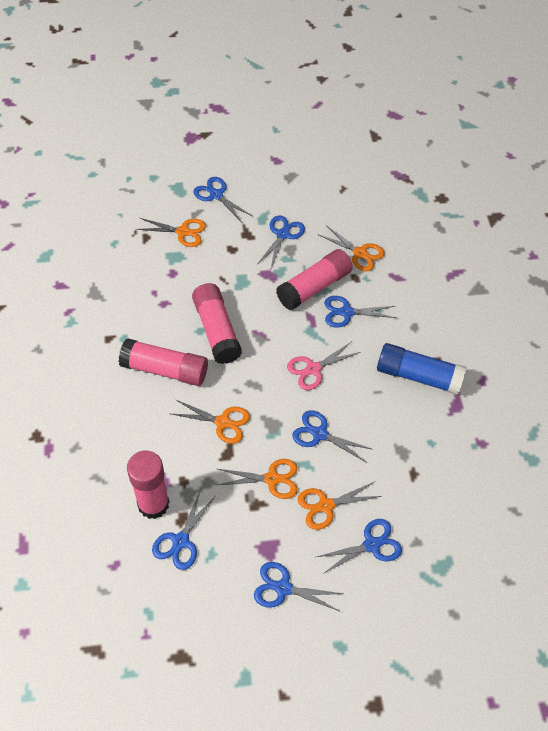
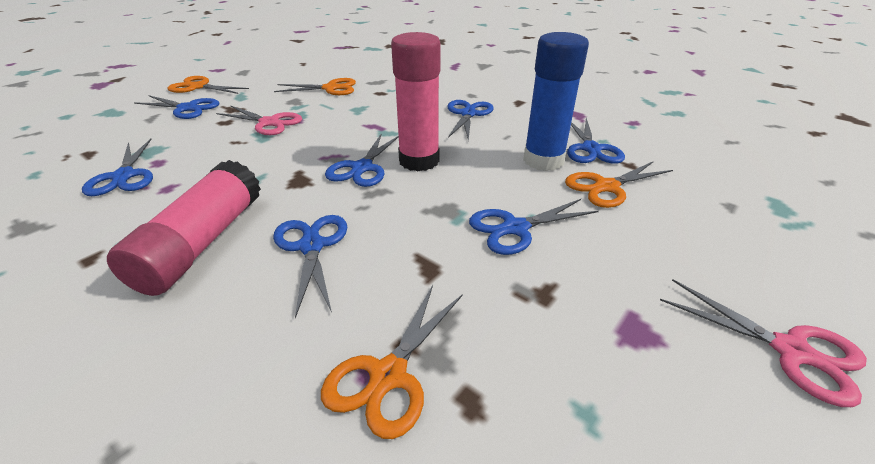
orange scissors: [136,218,206,247] [172,400,250,444] [218,459,297,499] [298,482,381,530] [318,225,385,271] = 5 -> [167,76,249,94] [274,78,356,95] [321,285,463,439] [565,161,673,208] = 4
pink glue stick: [119,338,208,386] [127,451,169,519] [192,283,242,364] [276,249,353,310] = 4 -> [107,160,261,296] [391,32,441,171] = 2
pink scissors: [287,341,361,390] = 1 -> [216,105,302,135] [660,280,867,407] = 2

